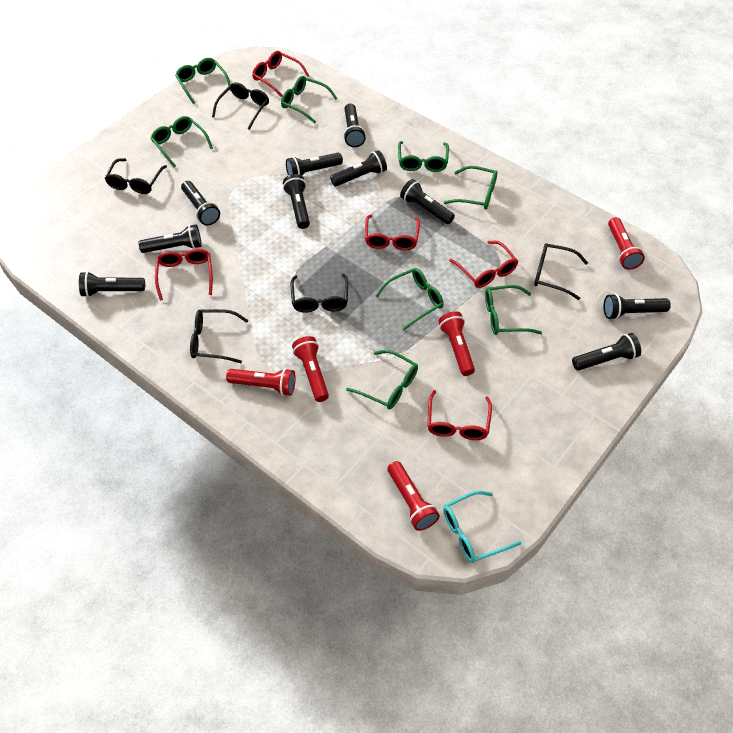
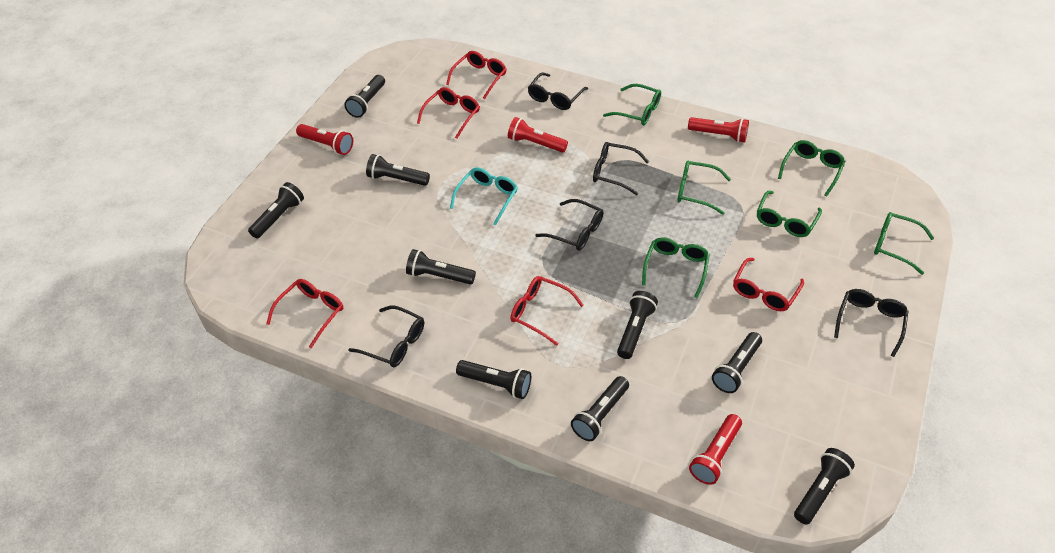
black flashlight: [79,271,145,297] [138,225,202,253] [181,181,220,226] [283,174,310,229] [286,153,343,176] [330,150,387,187] [343,103,366,147] [400,179,455,224] [572,333,641,371] [603,294,671,320] = 10 -> [248,182,304,239] [344,75,385,118] [366,154,430,186] [406,249,476,285] [456,360,531,399] [571,376,629,441] [617,291,658,359] [712,332,762,393] [794,448,855,525] = 9
green glasses: [150,116,213,168] [175,58,231,104] [281,76,338,123] [346,350,418,409] [376,268,444,331] [398,141,449,172] [444,166,497,209] [485,285,542,335] = 8 -> [603,84,661,125] [642,237,710,298] [677,161,731,215] [757,191,822,237] [778,140,845,197] [874,212,934,275] = 6
red flashlight: [226,368,296,396] [292,336,329,402] [387,461,440,531] [438,311,475,376] [608,217,645,270] = 5 -> [296,124,353,155] [508,117,568,153] [688,117,749,143] [689,414,742,485] = 4

